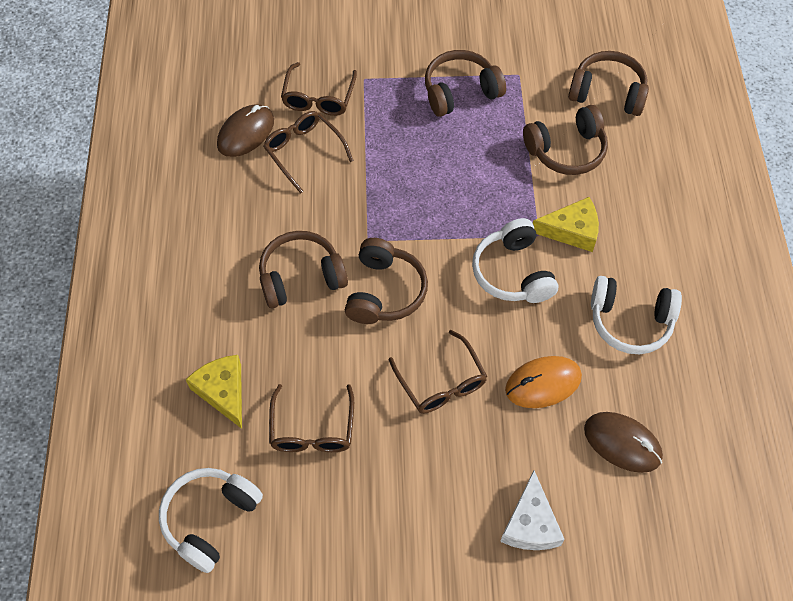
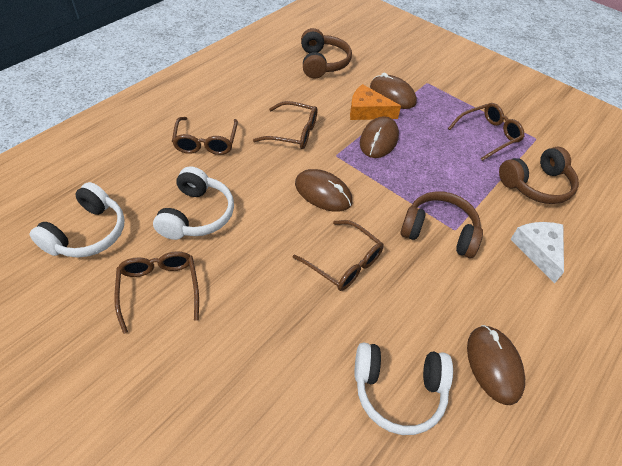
brown glasses: [263,111,354,194] [269,384,354,452] [281,62,357,116] [389,330,487,414] = 4 -> [114,251,199,334] [172,117,238,155] [253,101,318,149] [293,220,383,291] [448,103,525,161] = 5
brown headphones: [259,231,348,308] [345,238,428,324] [425,50,506,117] [523,105,608,175] [568,51,649,116] = 5 -> [301,28,352,79] [400,191,483,258] [499,147,579,204] = 3
brown mouse: [217,104,274,157] [584,412,663,473] = 2 -> [295,169,352,212] [360,116,399,158] [370,73,417,109] [467,325,525,405] = 4
orange cheese: none = 0 -> [350,84,401,120] = 1
orange mouse: [505,356,582,408] = 1 -> none = 0
yellow cheese: [186,355,242,429] [533,197,599,252] = 2 -> none = 0

